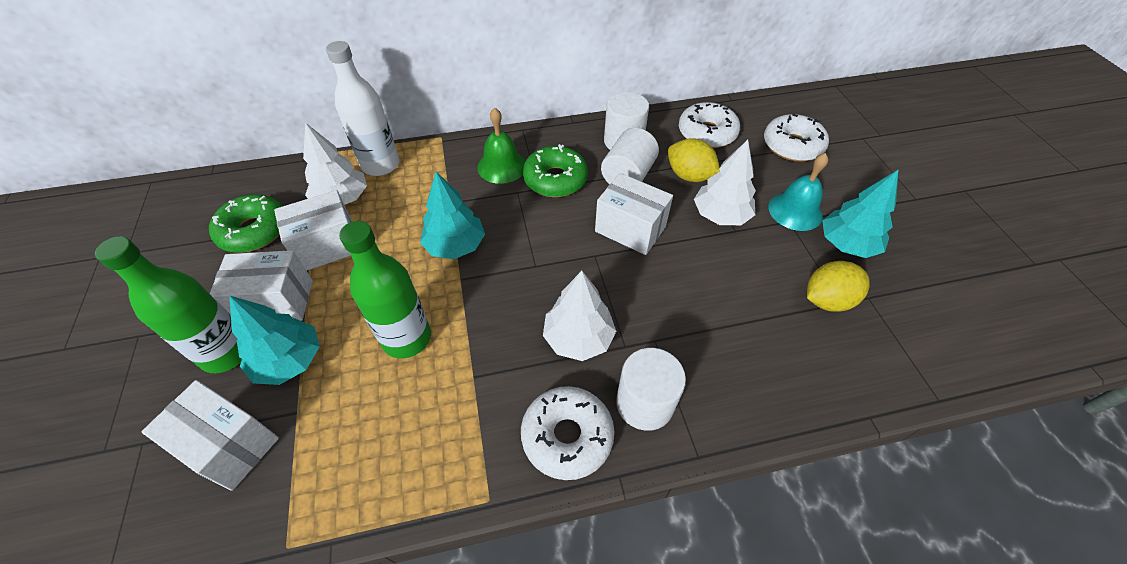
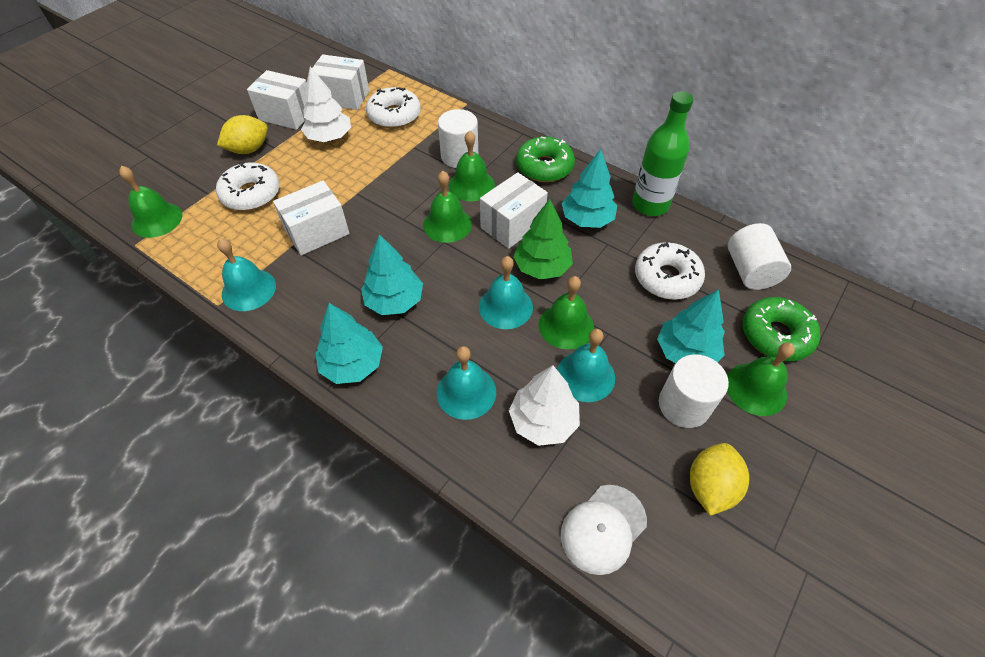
green bell: [477,108,525,184] = 1 -> [119,166,182,238] [423,171,472,243] [449,130,495,201] [539,276,594,350] [727,343,795,416] = 5
green bottle: [95,236,242,373] [339,221,431,358] = 2 -> [632,91,694,216] = 1
green tree: none = 0 -> [513,199,573,280] = 1
turquoise bell: [769,153,829,231] = 1 -> [217,238,276,311] [437,346,496,420] [479,256,533,329] [557,329,615,402] = 4
turquoise tree: [229,295,320,385] [420,171,485,259] [822,169,899,258] = 3 -> [315,303,383,384] [361,234,423,315] [562,149,617,228] [657,289,725,363] = 4
white bottle: [326,41,399,176] = 1 -> none = 0
white cap: none = 0 -> [561,485,647,575] = 1
white tree: [303,122,367,205] [543,271,616,361] [694,140,756,225] = 3 -> [301,67,351,142] [509,365,580,446] = 2

